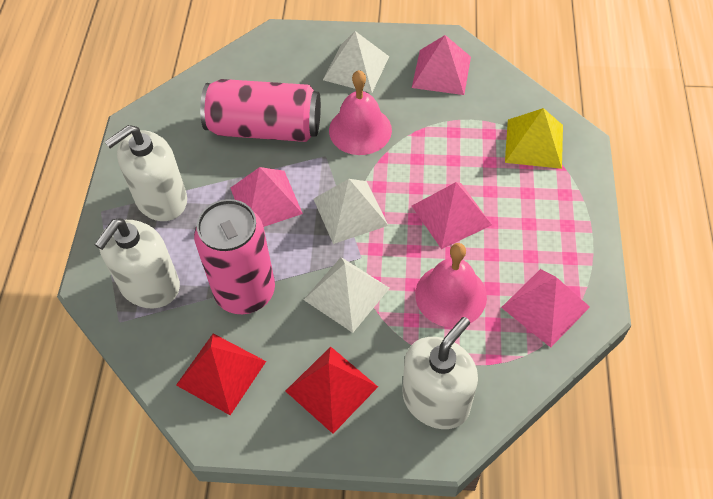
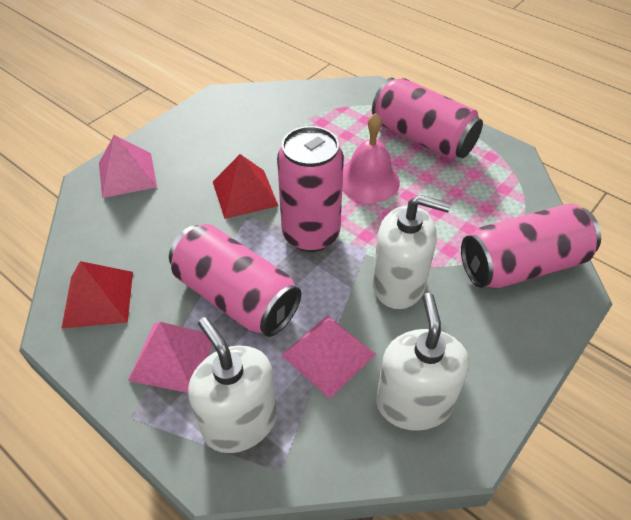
pink bell: [329,70,392,155] [415,243,487,327] = 2 -> [342,113,400,203] = 1
pink can: [194,199,275,314] [200,79,321,142] = 2 -> [169,224,301,337] [277,126,344,252] [372,78,483,160] [461,203,601,289] = 4
pink pyramid: [231,167,303,227] [412,35,471,95] [412,182,492,249] [501,269,590,348] = 4 -> [99,135,157,198] [128,322,212,393] [281,315,376,398] = 3
white pyramid: [304,257,390,333] [314,179,388,244] [323,31,389,93] = 3 -> none = 0
yellow pyramid: [505,108,563,169] = 1 -> none = 0

